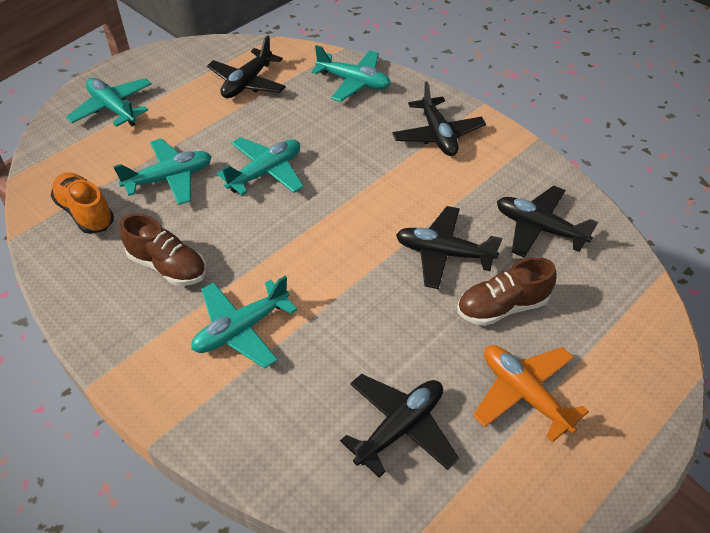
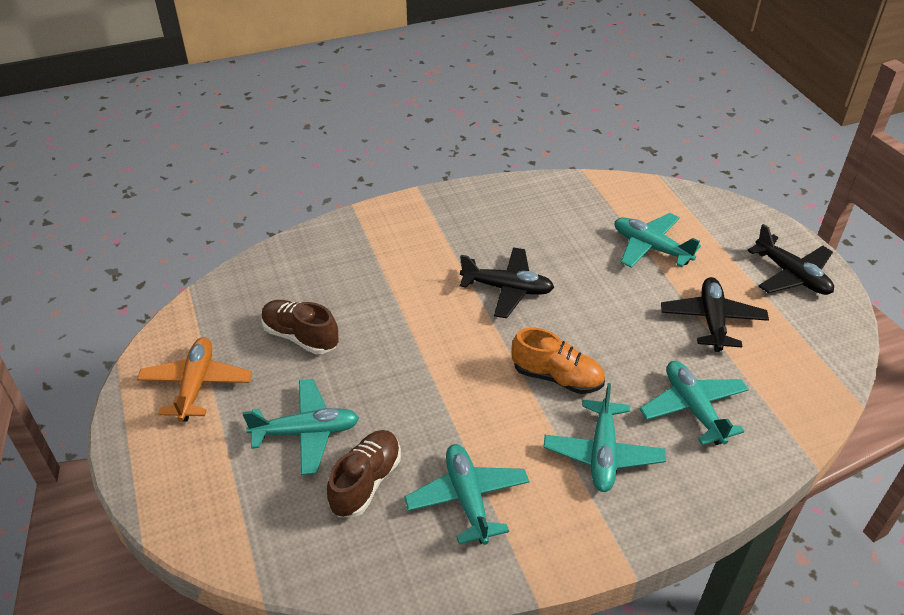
black plane: [207,35,286,98] [340,374,459,478] [392,81,486,156] [396,206,502,289] [497,185,598,258] = 5 -> [460,248,554,318] [661,277,769,352] [747,224,834,295] = 3

